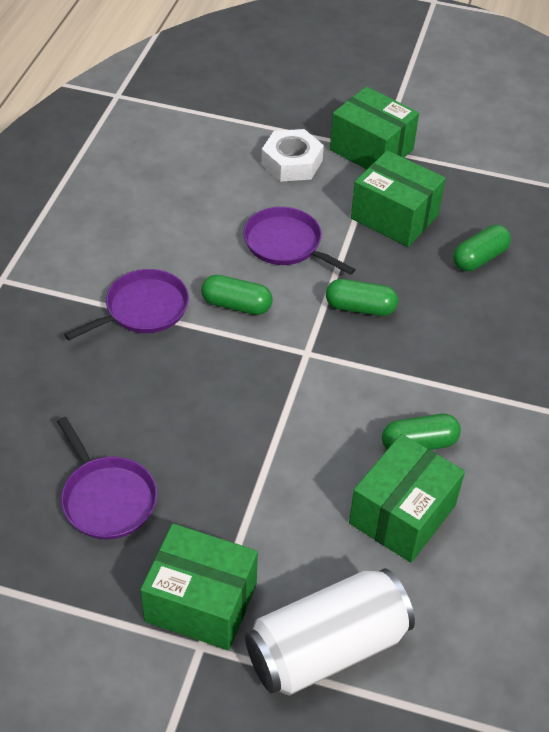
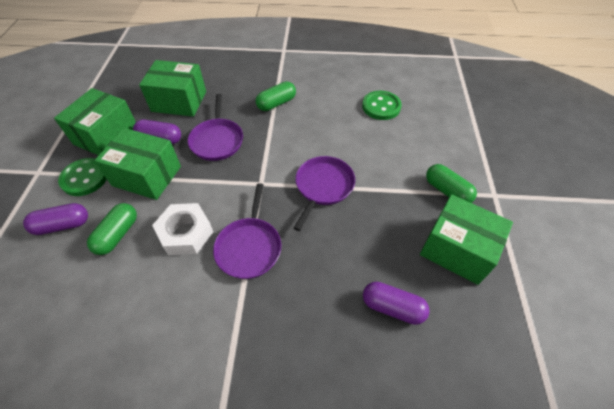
green button: none = 0 -> [58,158,107,196] [362,91,402,120] = 2
green capsule: [201,275,273,315] [326,279,398,316] [382,414,461,450] [453,225,511,271] = 4 -> [87,203,137,255] [256,81,296,111] [426,164,477,203] = 3
purple capsule: none = 0 -> [23,203,88,235] [133,119,181,144] [363,282,430,325] = 3
white can: [245,568,415,695] = 1 -> none = 0

